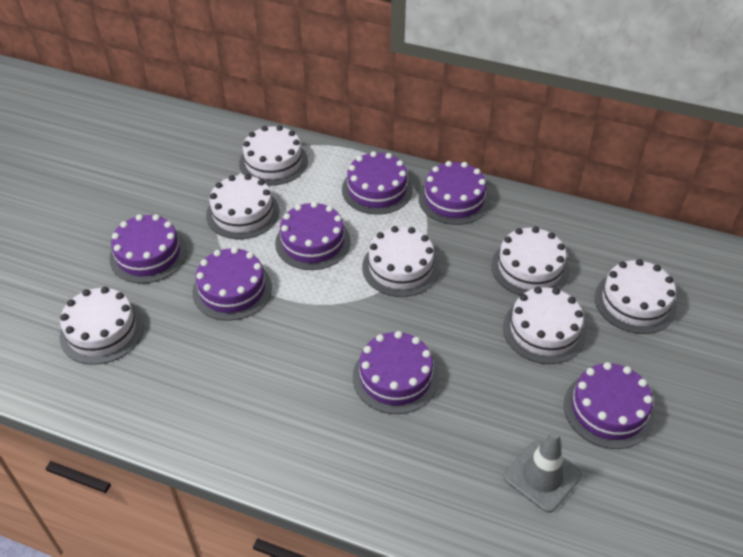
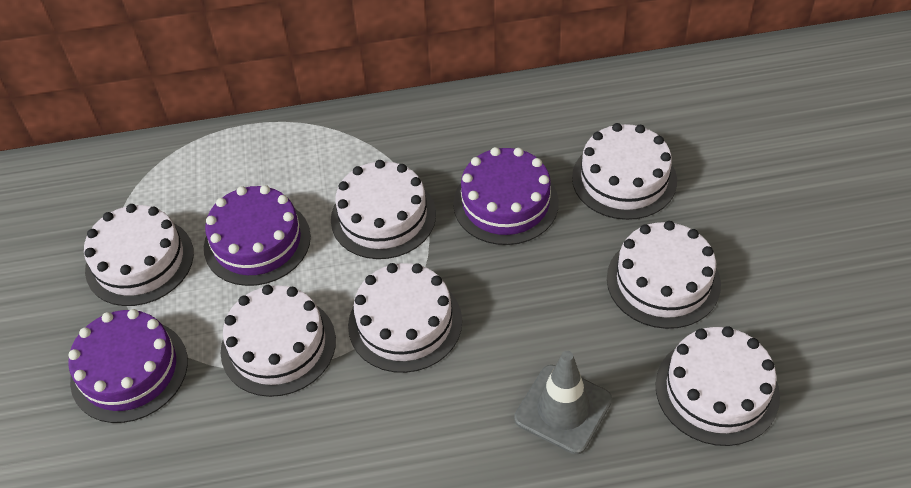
purple cake: [109,214,187,284] [193,247,272,321] [275,201,351,270] [342,151,413,215] [353,331,439,414] [418,161,490,225] [564,362,654,449] = 7 -> [68,309,188,423] [204,185,311,286] [453,147,559,245] = 3

